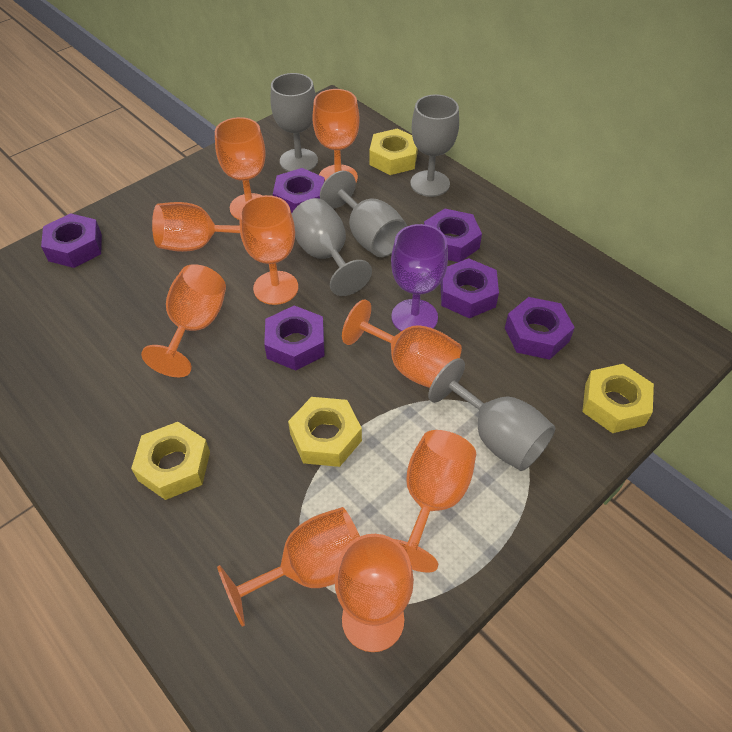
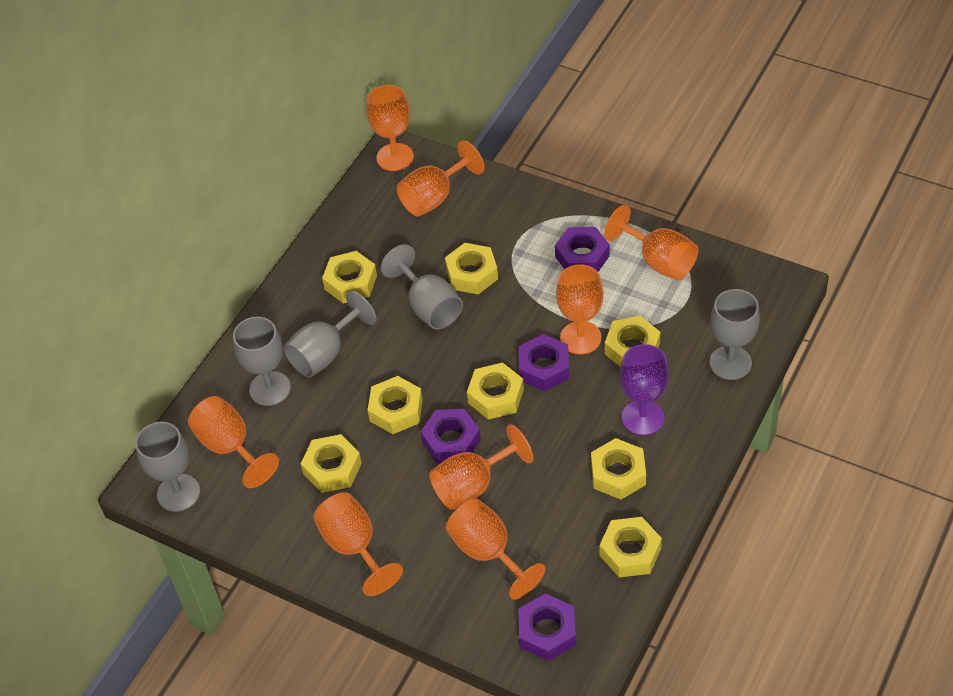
orange goblet: [141,264,226,377] [152,202,240,252] [215,117,266,220] [217,507,360,627] [240,195,298,305] [312,89,359,182] [335,534,414,652] [342,300,462,388] [394,430,476,573] = 9 -> [188,396,279,488] [313,492,403,596] [367,85,414,171] [396,141,485,217] [429,424,533,510] [446,499,545,600] [556,264,604,355] [604,205,698,280] = 8
purple nut: [41,213,102,268] [264,306,325,371] [273,168,325,214] [424,208,482,262] [441,258,499,318] [505,297,575,360] = 6 -> [421,409,481,463] [518,593,576,661] [519,334,569,391] [555,227,610,272] = 4
yellow nut: [131,422,210,500] [288,397,362,467] [369,128,418,175] [582,364,654,433] = 4 -> [301,434,362,493] [322,251,377,304] [368,376,423,434] [445,243,498,294] [467,363,524,420] [591,438,646,500] [599,517,662,578] [605,316,660,367] = 8

